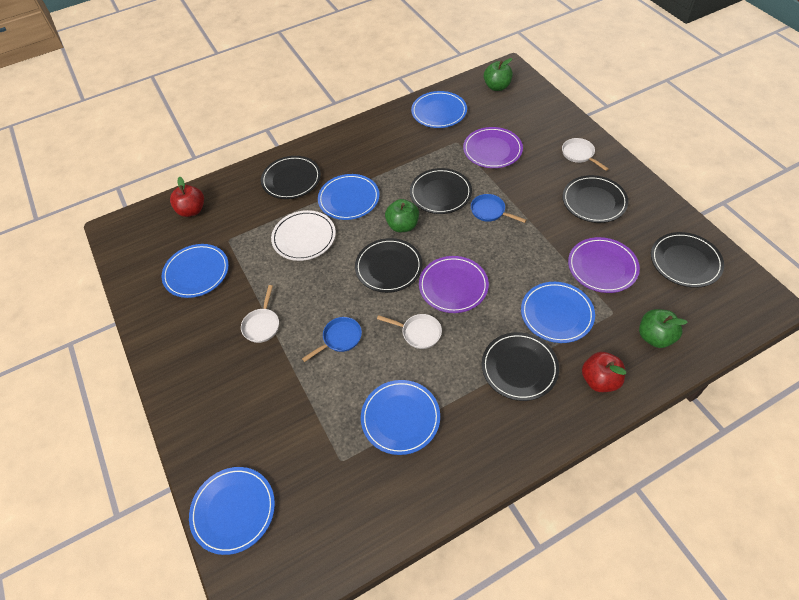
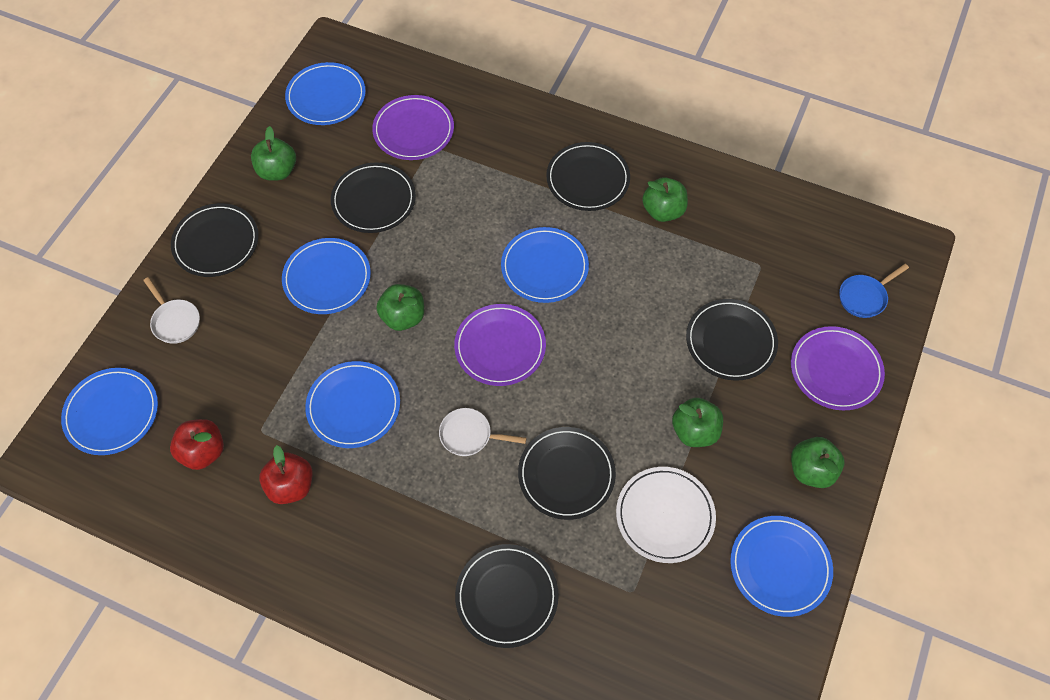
blue pan: [302,317,362,362] [471,194,527,223] = 2 -> [839,264,909,318] = 1
green apple: [385,199,419,232] [484,58,513,91] [639,309,688,348] = 3 -> [251,126,296,181] [376,284,424,331] [642,177,688,222] [672,398,723,447] [791,437,844,488] = 5
white pan: [241,285,279,343] [377,314,442,349] [562,138,609,171] = 3 -> [143,277,200,344] [439,408,526,456] = 2

